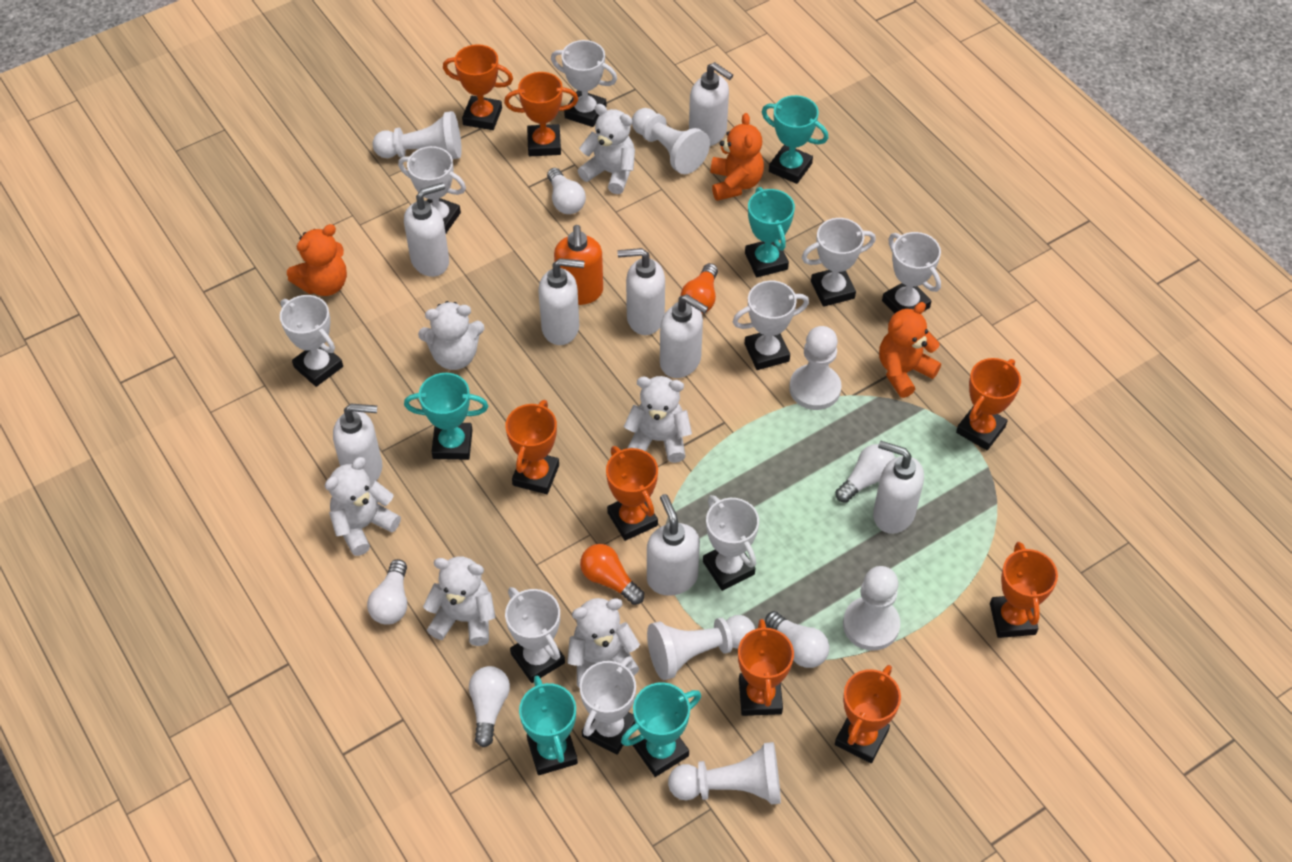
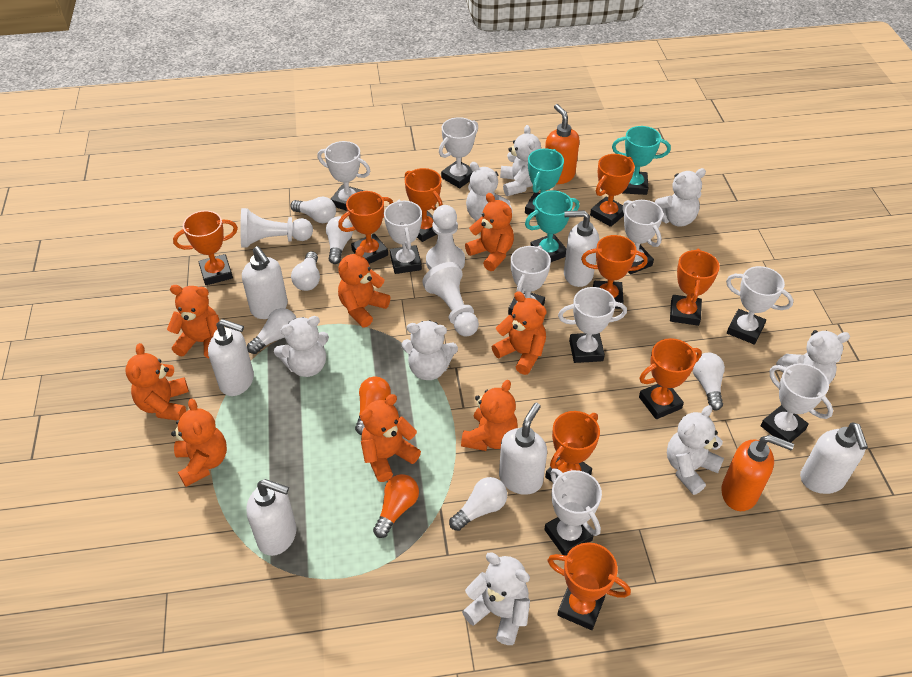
orange soap dispenser: [554,225,603,305] = 1 -> [545,104,580,184] [721,435,794,511] = 2
orange teddy bear: [287,224,347,296] [710,113,764,201] [879,302,941,398] = 3 -> [126,343,189,420] [167,285,219,358] [171,399,227,487] [338,246,390,327] [360,394,421,482] [461,380,518,451] [465,193,514,271] [492,291,547,375] = 8
orange trophy: [443,44,513,130] [504,72,578,156] [505,400,559,494] [606,446,658,541] [738,619,794,716] [835,665,901,763] [956,358,1021,450] [990,542,1058,638] = 8 -> [173,211,238,285] [338,191,393,264] [405,168,443,242] [545,411,600,482] [547,543,631,630] [581,235,648,309] [590,154,635,227] [639,338,702,419] [670,249,720,326] = 9
turquoise trophy: [404,373,488,460] [519,676,578,775] [621,682,701,777] [745,187,795,277] [762,95,828,184] = 5 -> [525,148,564,217] [525,190,579,262] [612,126,671,195] = 3
white light bulb: [367,559,407,625] [469,666,510,747] [547,168,586,214] [765,611,829,668] [835,444,895,503] = 5 -> [247,308,296,354] [291,197,336,223] [291,251,320,291] [326,216,353,264] [449,477,507,531] [693,353,725,410] = 6
white pawn: [373,111,462,159] [632,108,710,174] [647,615,755,680] [668,742,781,805] [789,326,841,410] [843,566,900,651] = 6 -> [240,208,313,248] [422,262,479,337] [426,205,465,270] = 3
white soap dispenser: [333,404,382,482] [404,182,449,277] [538,258,584,345] [617,248,665,335] [647,494,700,596] [660,294,708,378] [689,62,733,146] [873,441,924,534] = 8 -> [208,319,254,396] [242,246,288,319] [246,479,297,556] [499,403,547,495] [564,210,599,287] [800,422,868,494] = 6
white teddy bear: [325,457,401,556] [418,301,484,370] [423,556,496,646] [567,598,640,688] [578,104,635,194] [624,376,692,463] = 6 -> [274,316,329,377] [401,320,458,380] [462,552,530,645] [466,162,513,221] [500,125,541,196] [655,168,706,227] [667,405,724,495] [776,330,850,384] = 8

